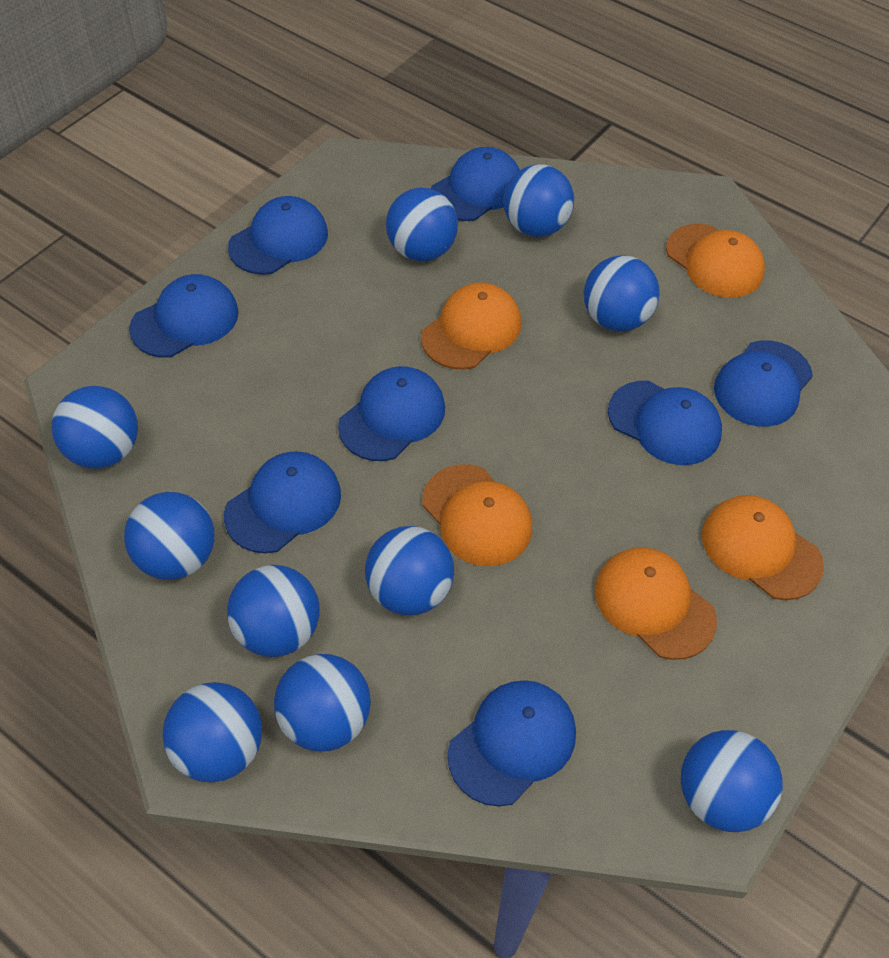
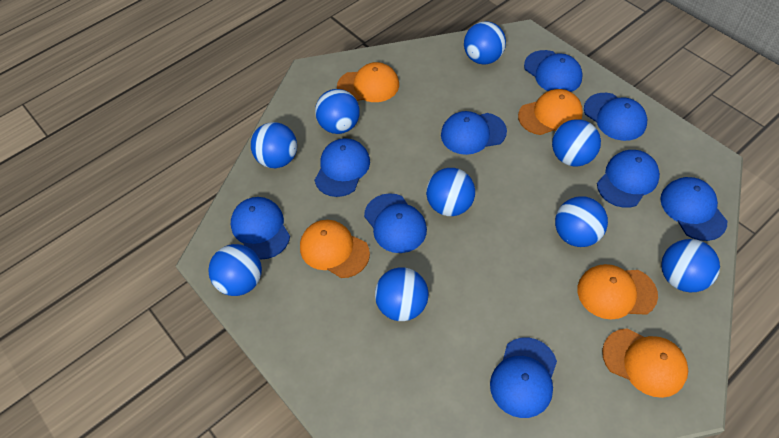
blue ball: [52,386,138,469] [124,492,214,580] [163,682,262,782] [227,565,320,657] [274,654,371,751] [365,526,454,615] [386,188,458,261] [503,164,574,237] [584,255,660,331] [681,730,783,832] = 10 -> [208,244,262,296] [251,122,297,168] [315,89,360,134] [375,267,429,321] [426,168,475,216] [464,21,506,65] [552,119,601,166] [555,196,608,247] [661,239,720,292] = 9
blue cap: [129,274,239,358] [224,451,341,553] [228,196,328,275] [338,366,445,461] [431,147,520,221] [447,680,576,806] [608,381,722,465] [714,340,813,427] = 8 -> [231,197,290,259] [315,138,370,197] [364,193,427,253] [441,111,507,155] [490,337,557,418] [524,50,583,92] [584,93,647,141] [597,150,660,208] [660,177,727,241] = 9

